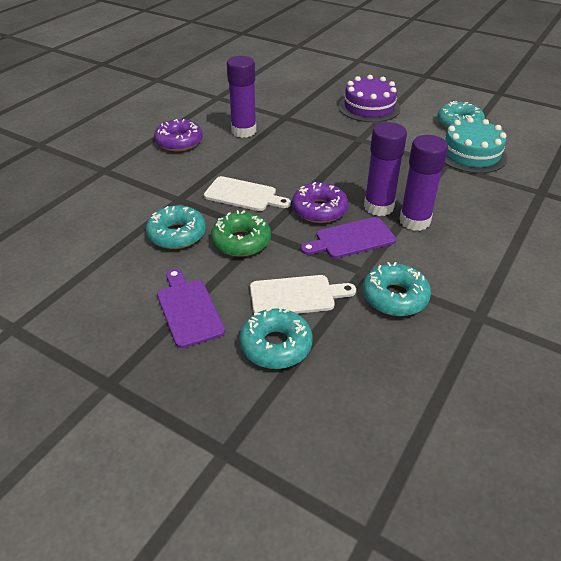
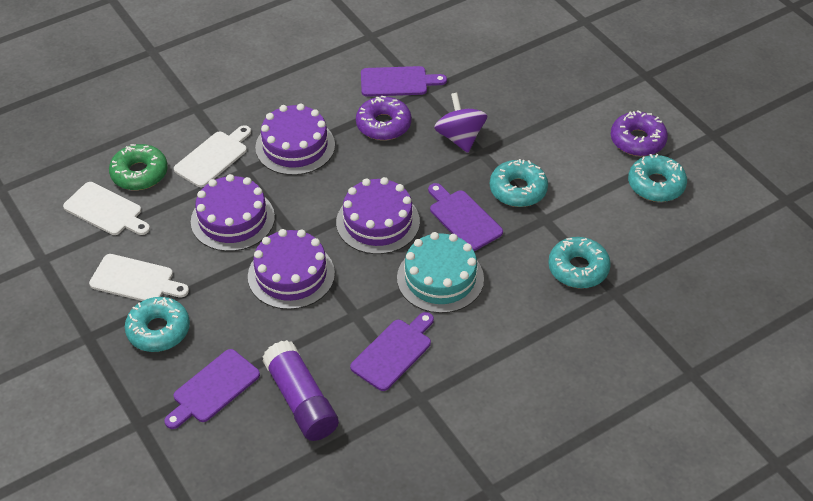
purple cake: [339,75,400,122] = 1 -> [191,174,275,251] [248,229,335,310] [255,104,335,175] [336,177,420,254] = 4
purple cutting board: [157,269,225,348] [301,217,396,258] = 2 -> [164,349,260,429] [350,312,434,391] [361,66,447,97] [428,183,503,251] = 4
purple glue stick: [227,56,256,138] [364,122,407,216] [399,135,448,231] = 3 -> [262,340,339,441] = 1
purple spinning top: none = 0 -> [434,93,487,153] = 1
white cutting board: [204,176,291,211] [250,275,356,314] = 2 -> [63,182,150,235] [89,254,189,301] [174,125,251,187] = 3

